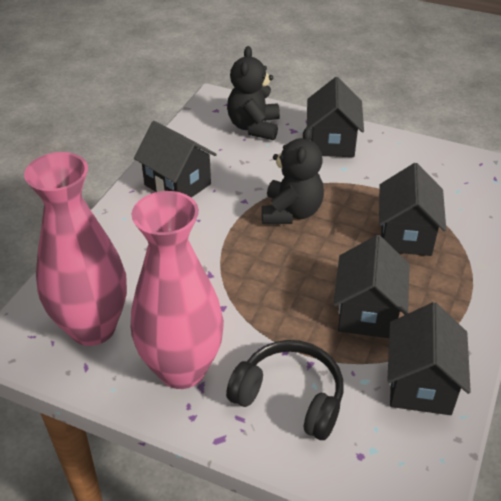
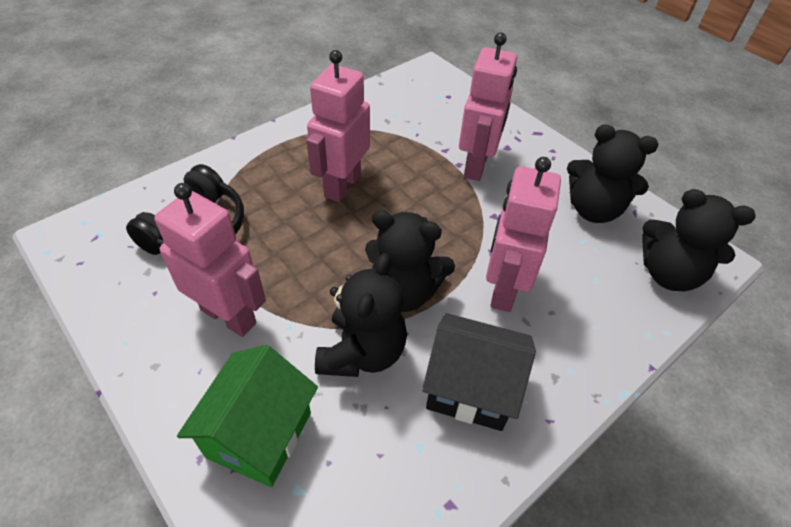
black house: [134,121,217,198] [307,77,364,157] [333,235,410,338] [379,163,446,256] [387,302,471,415] = 5 -> [422,313,536,431] = 1
black teddy bear: [227,46,280,140] [262,127,324,224] = 2 -> [315,253,407,377] [365,210,455,312] [567,125,658,223] [642,189,756,292] = 4
green house: none = 0 -> [177,345,318,487] = 1
pink robot: none = 0 -> [154,183,266,337] [306,50,370,202] [459,32,517,181] [486,157,561,312] = 4
pink vase: [24,152,127,346] [131,191,224,389] = 2 -> none = 0

